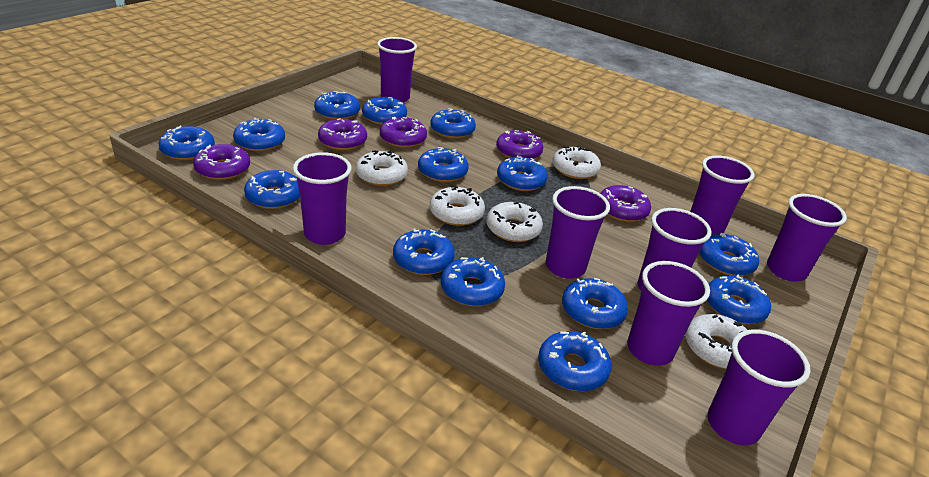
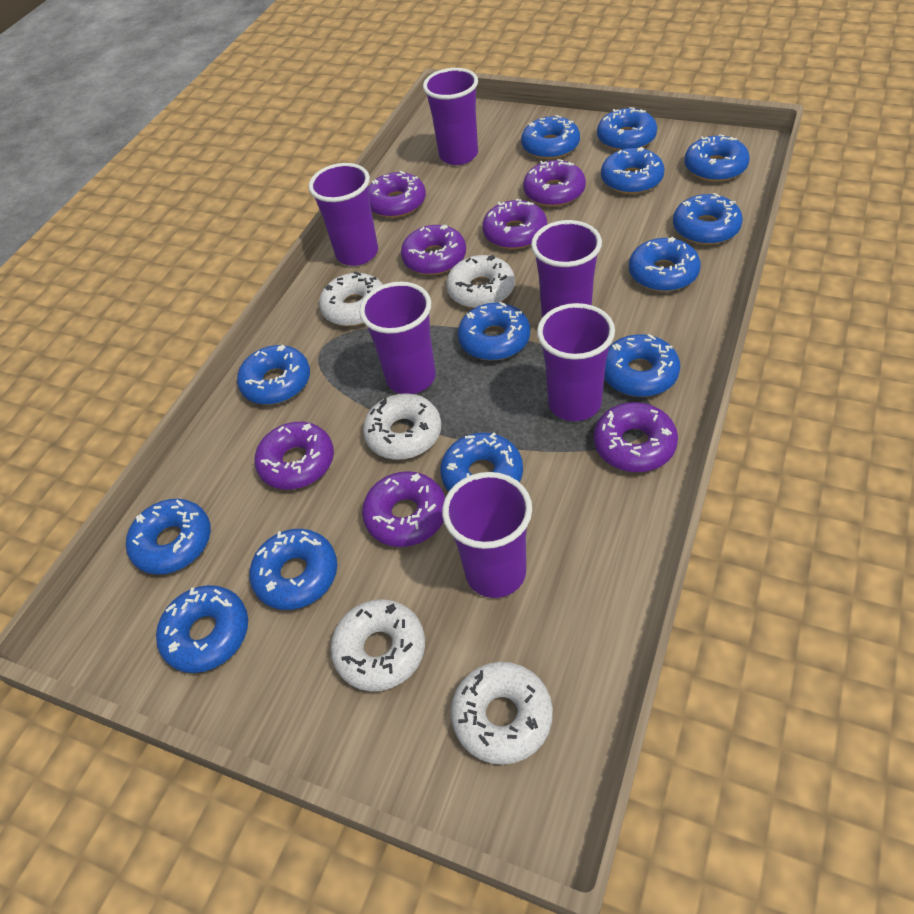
blue donut: [159,126,215,160] [233,118,285,151] [244,170,300,209] [314,91,360,120] [362,97,407,125] [393,228,455,275] [418,147,469,182] [430,108,476,139] [441,257,505,306] [497,155,548,191] [538,331,611,391] [562,278,628,329] [700,232,759,276] [707,274,771,324] = 14 -> [126,499,211,575] [156,585,248,673] [237,345,310,405] [249,529,337,610] [440,433,523,492] [458,302,530,360] [521,115,580,159] [597,107,657,151] [601,147,665,194] [604,334,680,397] [629,237,701,292] [673,193,743,245] [684,134,750,182] = 13
purple cup: [293,152,352,245] [377,37,417,103] [546,186,610,279] [627,261,710,366] [637,208,712,290] [690,155,754,235] [707,330,810,445] [767,194,847,282] = 8 -> [309,163,378,266] [359,282,436,394] [423,68,478,165] [442,472,532,598] [531,220,602,317] [537,303,615,421] = 6
purple donut: [193,144,250,180] [318,118,367,150] [380,117,427,148] [496,130,543,159] [600,185,651,222] = 5 -> [255,422,334,490] [362,471,445,547] [368,171,426,218] [401,225,466,275] [482,199,547,249] [523,159,586,207] [593,402,678,472] = 7

